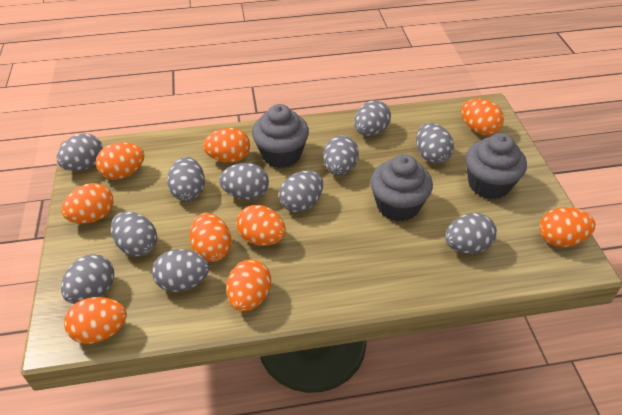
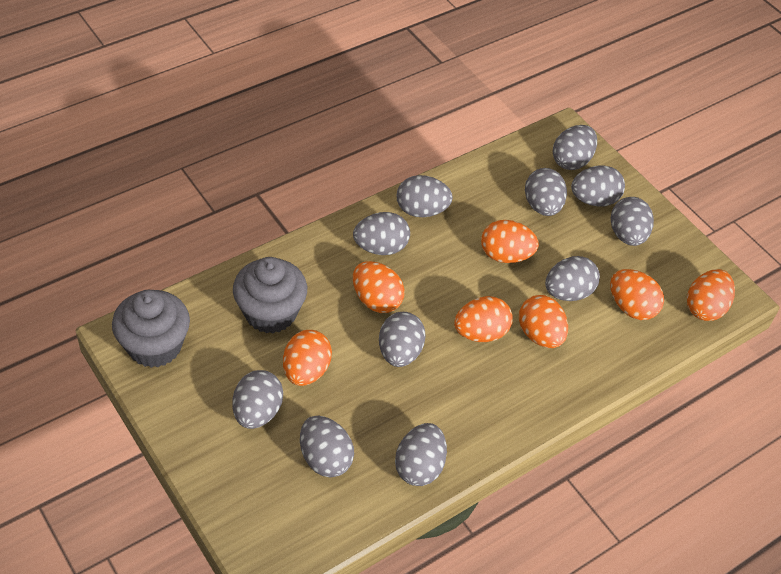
grey cupcake: [252,104,309,168] [370,154,433,222] [465,133,527,199] = 3 -> [112,290,190,368] [233,257,307,333] = 2
orange egg: [61,183,113,224] [64,297,127,344] [96,142,145,180] [190,213,232,262] [203,128,250,163] [226,259,271,312] [236,205,286,246] [461,98,504,135] [539,207,596,247] = 9 -> [283,330,332,386] [353,261,405,313] [454,296,513,342] [481,220,539,263] [519,295,568,348] [610,269,664,320] [687,269,735,321] = 7

